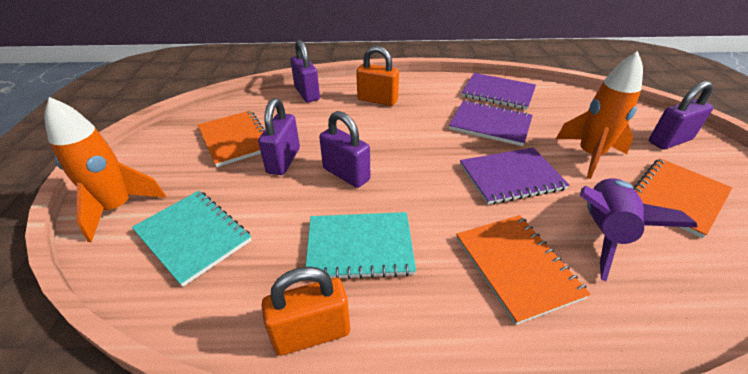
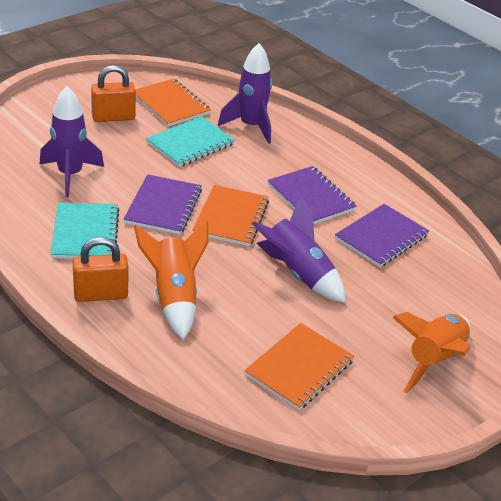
purple padlock: [258,98,300,175] [291,40,320,102] [319,111,370,188] [649,81,713,149] = 4 -> none = 0
purple rocket: [580,178,697,281] = 1 -> [40,86,104,197] [218,43,272,144] [251,194,346,303] = 3

